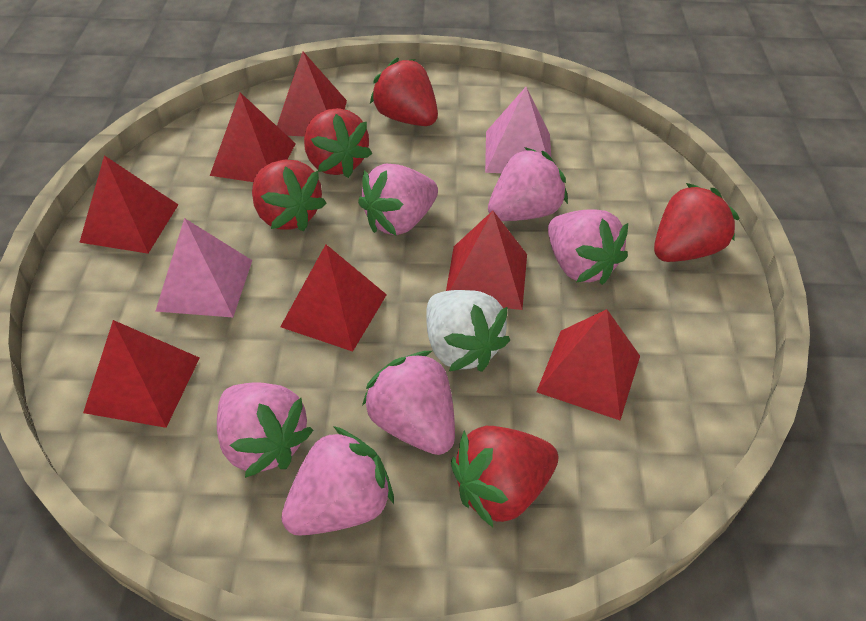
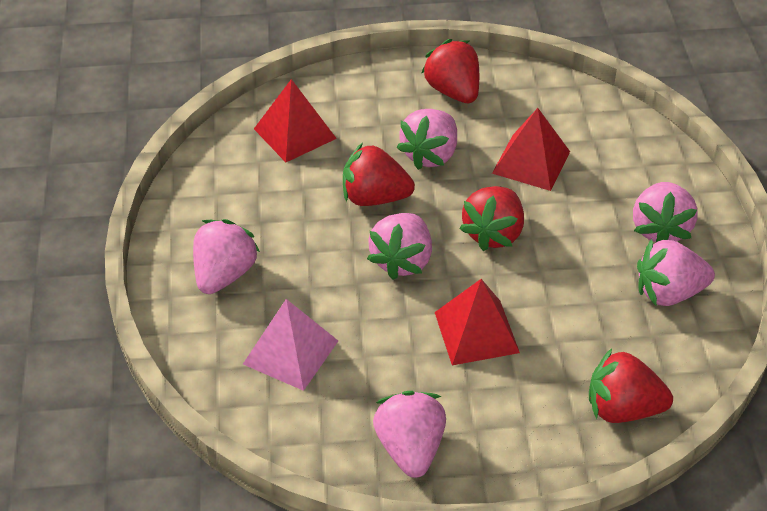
pink pyramid: [155,218,252,317] [485,87,551,173] = 2 -> [243,299,338,391] = 1
red pyramid: [79,155,179,254] [83,320,200,428] [210,93,296,182] [277,52,347,136] [280,244,387,352] [446,211,527,310] [536,309,640,420] = 7 -> [254,79,337,162] [435,279,520,365] [492,108,570,191] = 3
red strawberry: [252,159,326,232] [304,108,372,178] [370,57,438,126] [451,426,558,528] [654,183,739,262] = 5 -> [343,143,415,206] [421,39,479,103] [459,186,524,251] [589,348,673,423] = 4
white strawberry: [426,290,510,372] = 1 -> none = 0

